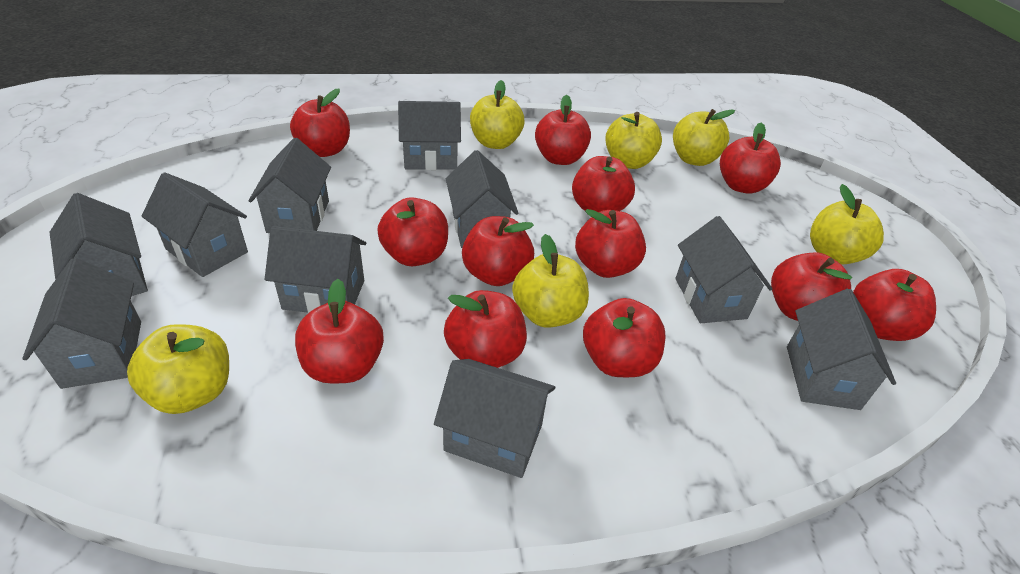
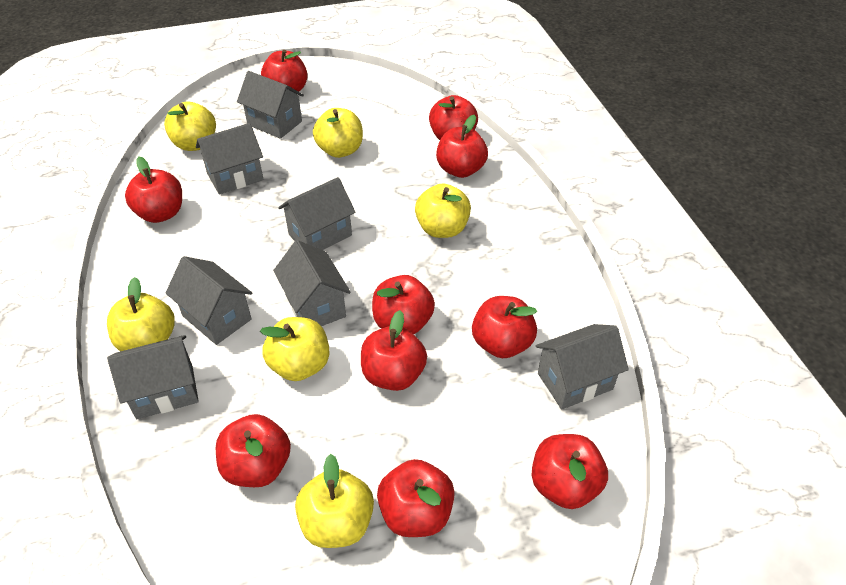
grey house: [23,258,141,389] [49,193,148,296] [142,172,248,277] [248,138,331,233] [265,226,366,313] [398,101,461,170] [434,359,555,478] [446,150,518,248] [675,216,772,323] [787,289,896,410] = 10 -> [107,335,199,419] [166,256,252,345] [196,123,263,194] [237,71,304,139] [273,240,351,326] [278,177,355,250] [536,324,629,409] = 7
red apple: [290,88,350,157] [295,279,384,383] [377,197,448,266] [444,290,527,368] [462,216,534,286] [535,95,591,165] [572,156,635,212] [575,209,646,278] [583,298,666,377] [720,122,781,194] [771,252,852,321] [853,269,936,341] = 12 -> [125,157,182,223] [216,414,291,487] [261,49,308,92] [361,310,427,391] [372,275,435,334] [377,459,455,537] [429,95,478,140] [436,115,488,178] [472,296,537,358] [531,434,608,509] = 10

